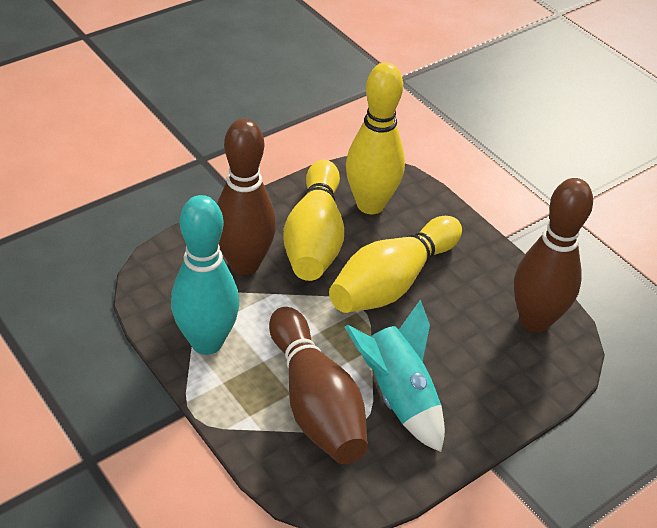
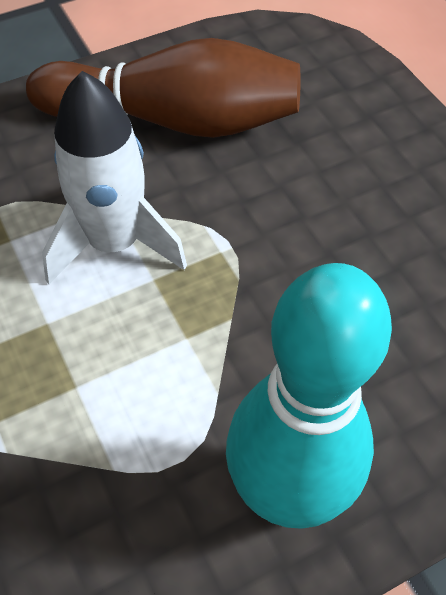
brown bowling pin: [217,119,276,275] [269,307,368,464] [514,178,593,333] = 3 -> [26,38,300,138] = 1
turquoise rocket: [345,299,445,452] = 1 -> none = 0
white rocket: none = 0 -> [42,71,187,284] = 1
yellow bowling pin: [283,160,344,281] [329,216,462,313] [346,62,405,214] = 3 -> none = 0

